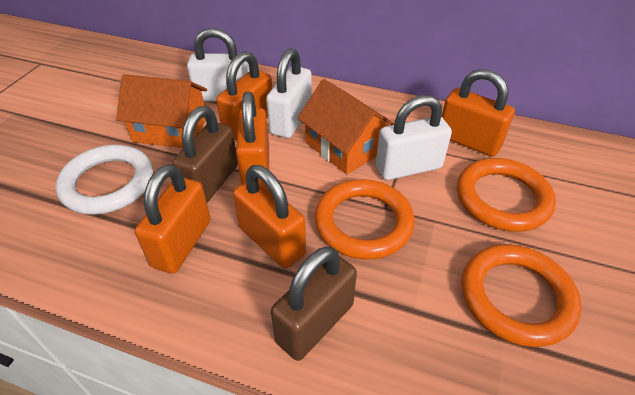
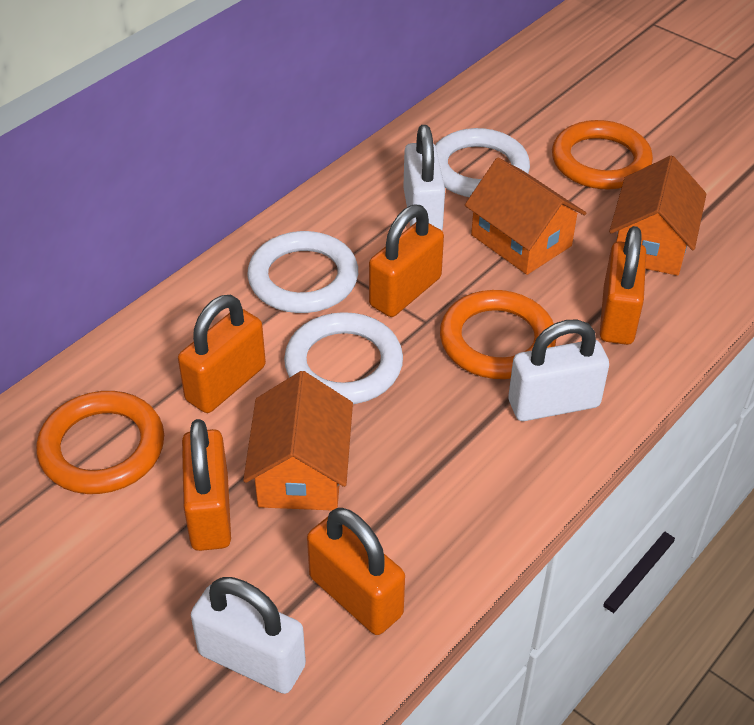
brown padlock: [172,106,238,203] [271,246,357,361] = 2 -> none = 0
orange house: [116,74,207,148] [297,79,394,174] = 2 -> [243,371,353,510] [465,157,586,275] [609,156,706,276] = 3
white ring: [56,145,153,215] = 1 -> [247,231,358,313] [284,312,403,404] [435,128,530,197] = 3

